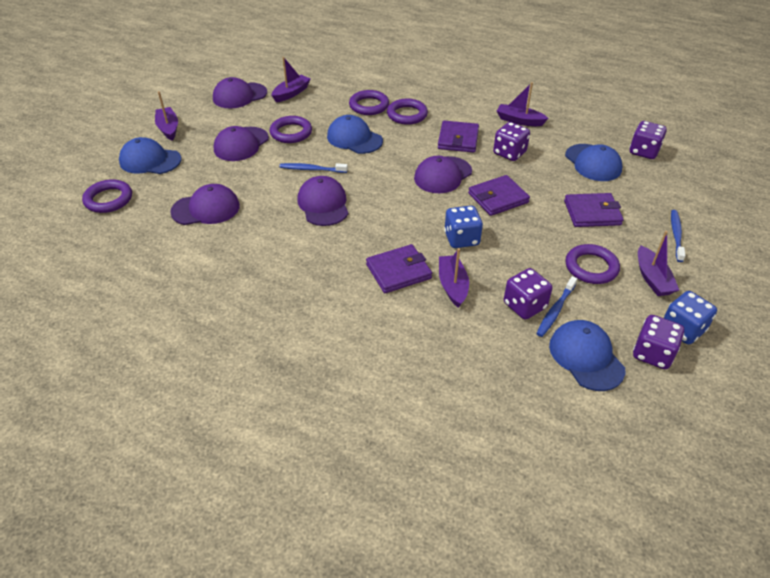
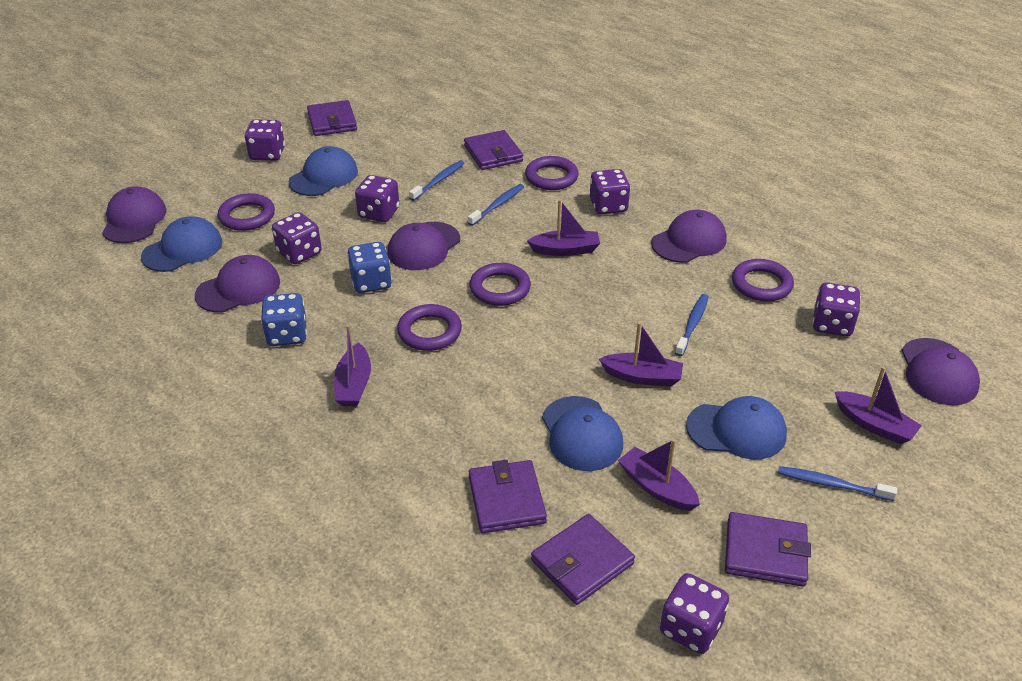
blue toothbrush: [279,163,348,173] [536,276,577,337] [671,210,686,262] = 3 -> [409,160,464,201] [468,184,524,226] [675,294,709,356] [778,466,897,501] = 4
purple dice: [493,122,530,161] [504,268,552,320] [630,121,667,159] [633,315,684,369] = 4 -> [245,119,285,161] [272,212,322,264] [355,175,399,222] [590,169,630,214] [660,573,729,654] [813,282,861,336] = 6
purple wallet: [366,244,432,293] [438,121,479,153] [468,175,530,216] [564,193,624,227] = 4 -> [307,100,357,136] [464,130,523,170] [469,460,547,533] [531,514,635,605] [725,512,811,587] = 5

